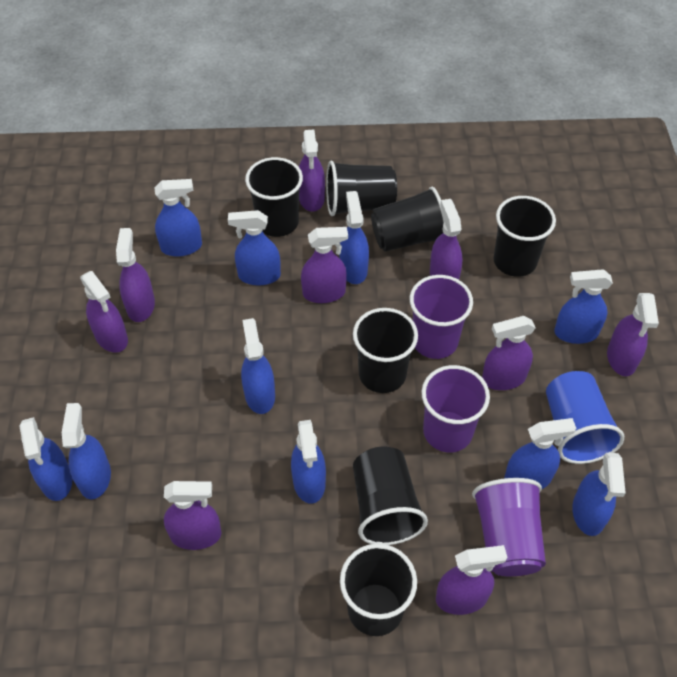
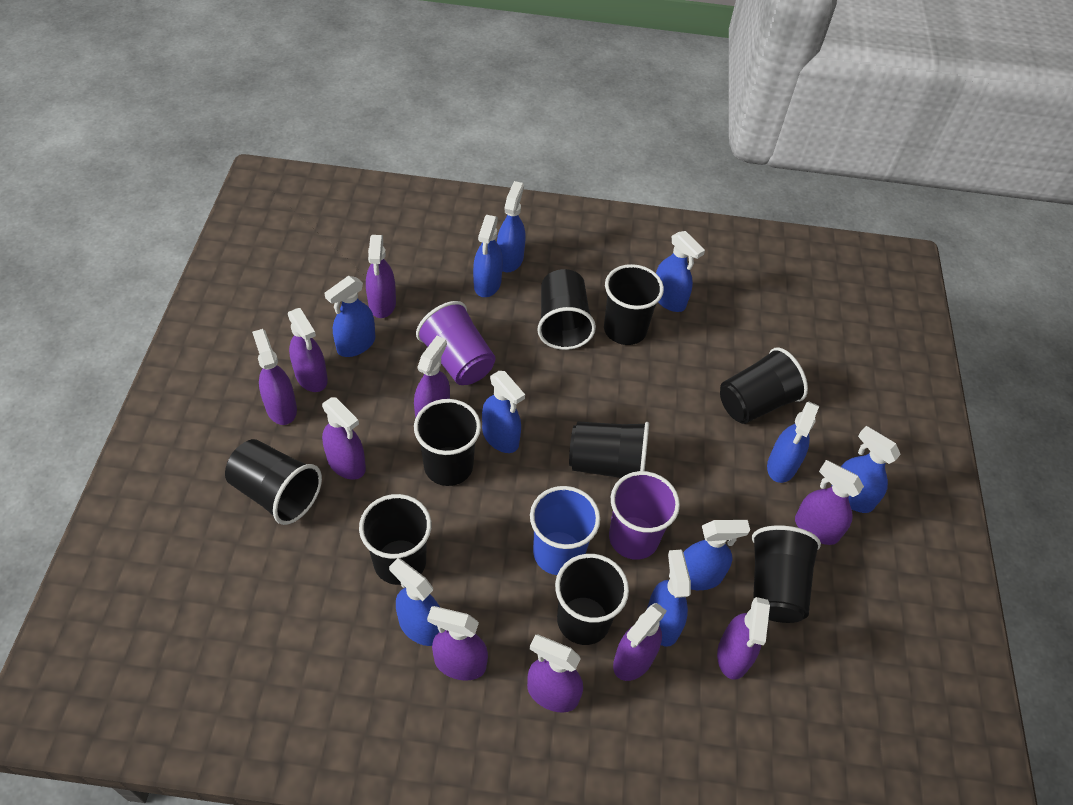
black cup: [245,157,303,237] [326,161,397,216] [340,544,417,636] [353,308,418,393] [353,446,428,545] [371,187,444,252] [493,196,556,277] = 7 -> [225,439,322,525] [359,494,431,585] [414,399,481,486] [537,269,596,350] [555,554,629,645] [569,421,649,478] [604,264,664,345] [720,347,808,424] [752,525,821,623] = 9
purple cup: [410,275,473,359] [421,365,490,452] [472,478,546,576] = 3 -> [416,301,496,385] [609,471,680,560] = 2
purple spray bottle: [80,271,128,353] [116,228,155,322] [164,481,222,550] [299,129,325,212] [301,227,348,303] [430,199,463,280] [436,545,507,615] [482,316,535,390] [607,293,659,376] = 9 -> [252,329,297,425] [288,308,328,392] [322,397,366,480] [366,235,396,318] [414,336,450,418] [427,606,488,681] [527,635,583,712] [613,603,667,681] [717,597,770,680] [795,460,864,545] = 10

